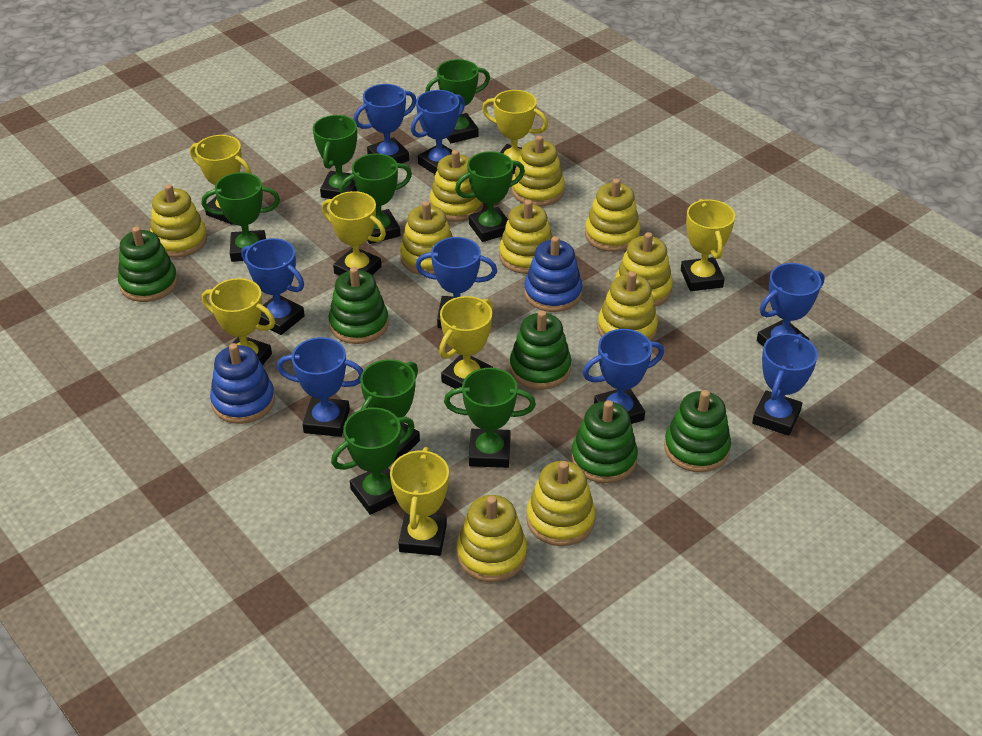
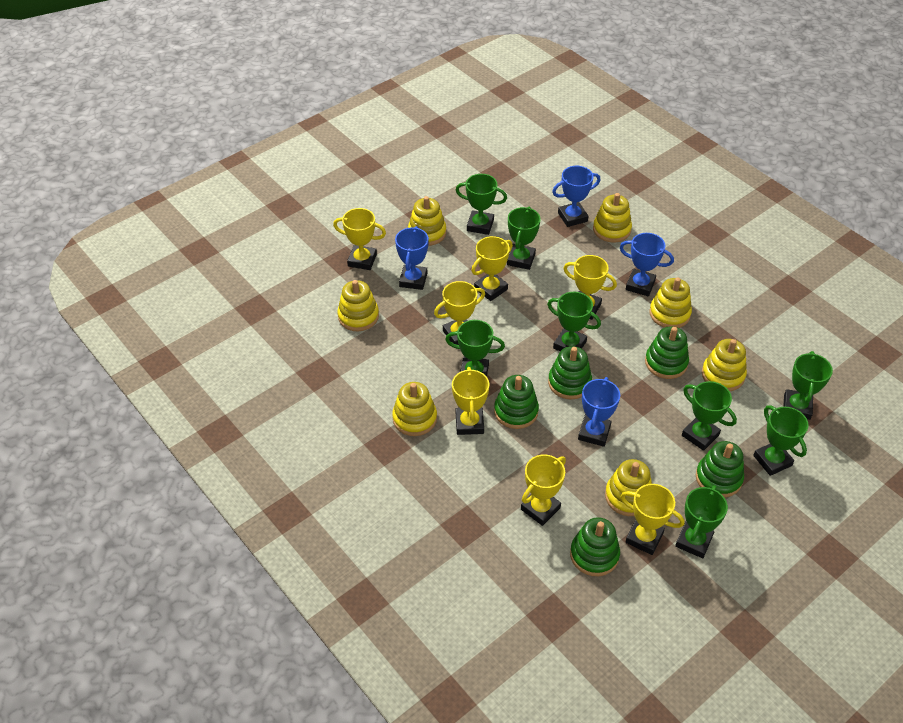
blue stacking toy: [210,343,275,424] [524,236,582,312] = 2 -> none = 0
blue trophy: [241,238,305,335] [277,337,363,437] [354,84,416,163] [411,90,465,174] [415,237,497,328] [583,329,664,424] [752,333,818,436] [757,263,825,347] = 8 -> [395,226,429,290] [552,166,600,227] [578,377,620,447] [620,233,674,296] = 4
yellow stacking toy: [150,184,207,258] [400,201,453,275] [430,150,483,222] [457,495,527,582] [499,200,553,274] [512,135,565,207] [526,461,596,546] [585,179,641,252] [598,271,658,341] [615,232,673,307] = 10 -> [337,280,379,331] [392,382,437,436] [408,196,446,246] [593,193,632,243] [605,459,652,516] [649,277,692,328] [702,339,747,391] = 7

